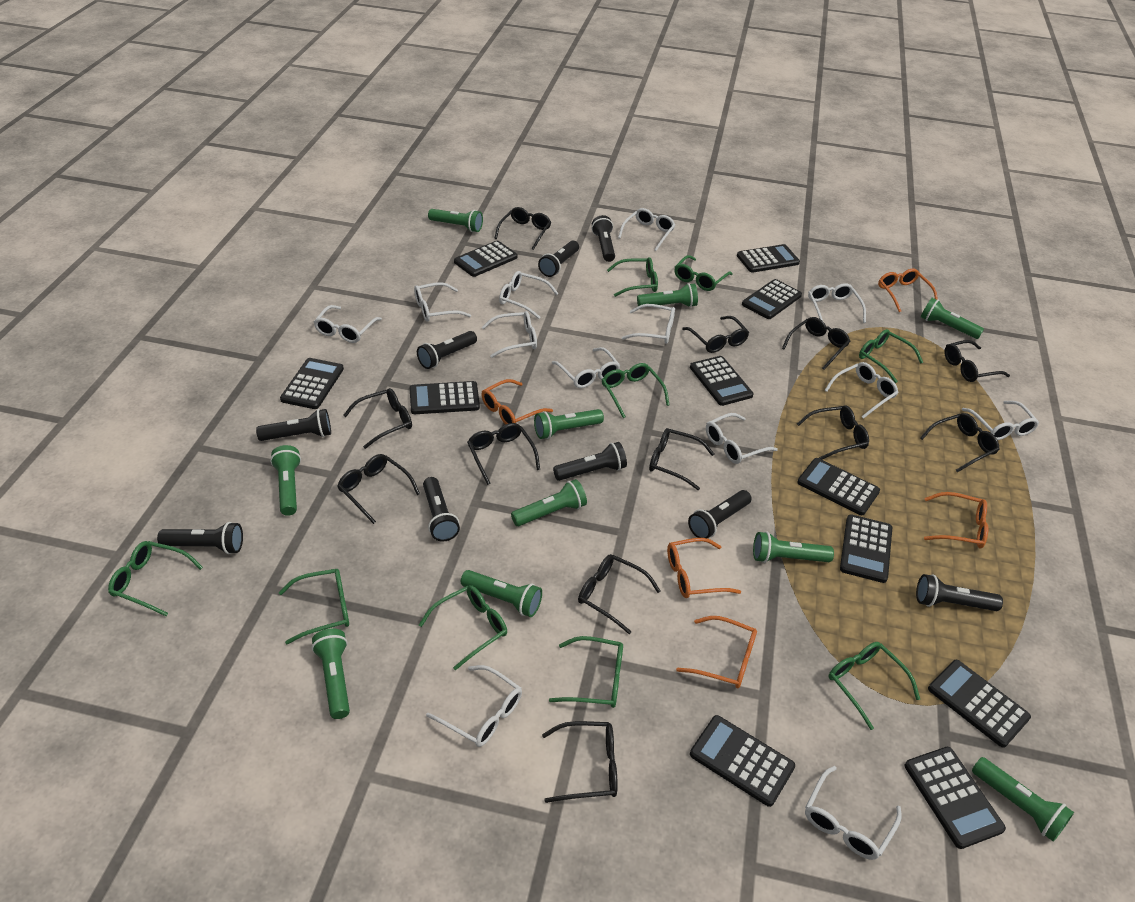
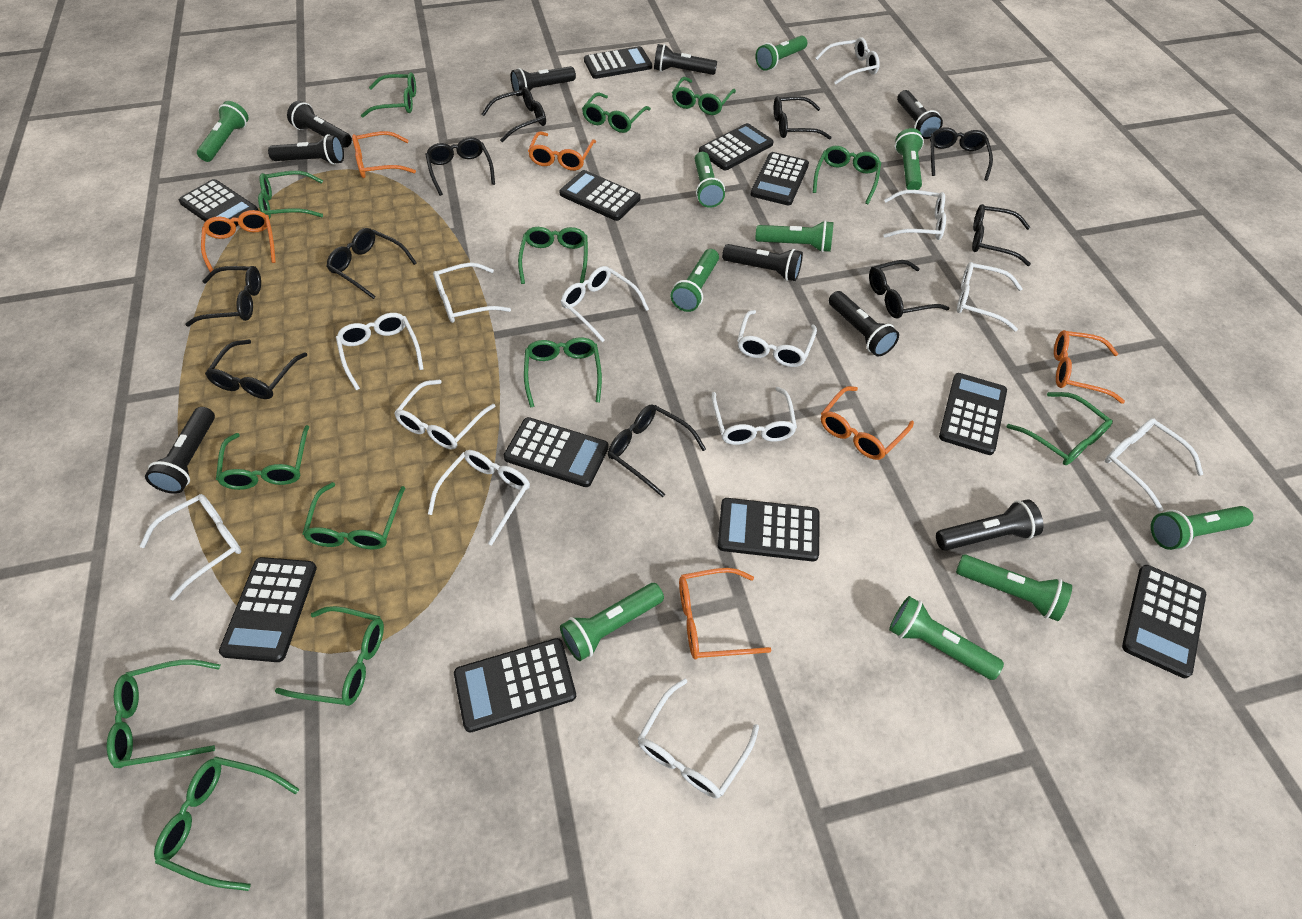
black glasses: [337,454,420,524] [343,388,412,449] [467,423,540,485] [494,207,551,250] [542,721,618,803] [578,554,660,634] [649,428,714,490] [682,316,749,353] [782,317,850,370] [797,406,869,460] [920,413,1000,473] [944,340,1010,382] = 12 -> [185,266,261,326] [205,340,307,399] [326,228,417,299] [425,137,495,196] [482,87,546,142] [608,404,706,497] [774,96,832,140] [869,260,949,318] [930,127,993,181] [972,204,1031,266] = 10
green glasses: [108,541,203,616] [279,569,349,644] [419,585,507,671] [549,636,623,708] [602,363,669,418] [607,257,658,297] [674,255,733,291] [828,642,920,730] [859,329,923,383] = 9 -> [107,659,220,768] [154,757,299,891] [216,425,309,490] [258,171,323,219] [275,606,384,706] [303,482,405,549] [361,72,416,117] [518,227,588,284] [524,337,602,408] [582,92,651,133] [672,77,736,115] [813,146,881,204] [1007,392,1113,465] = 13
orange glasses: [482,379,553,425] [667,538,741,598] [676,616,757,688] [878,269,938,312] [924,492,988,549] = 5 -> [201,210,276,272] [352,131,416,178] [528,131,596,171] [679,568,772,659] [821,386,914,460] [1054,330,1125,404] = 6

